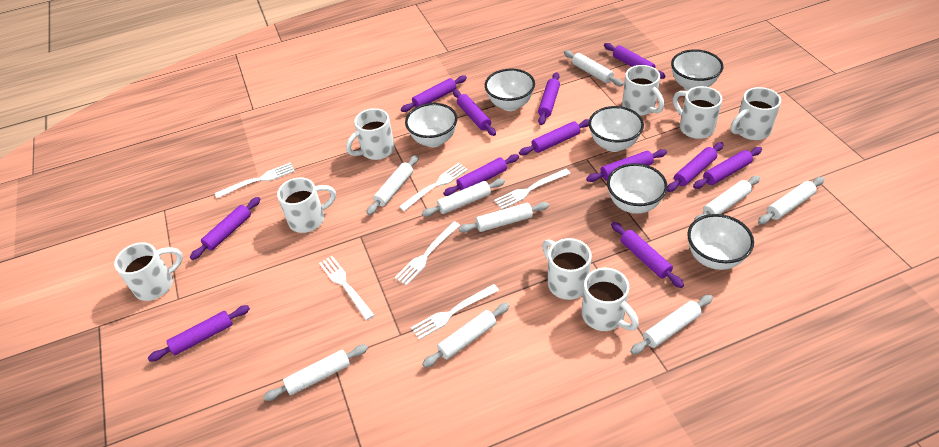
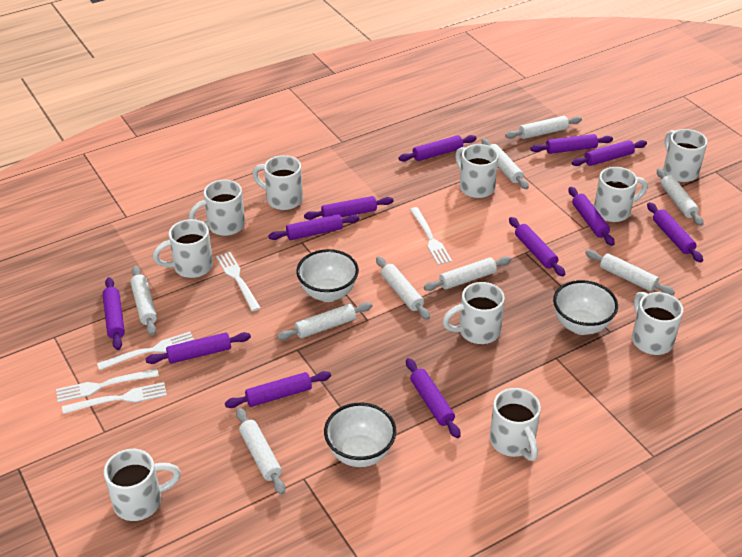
white bowl: [405,103,457,147] [485,69,535,111] [589,106,644,152] [607,163,667,214] [671,49,724,91] [687,214,754,270] = 6 -> [296,249,359,302] [324,403,396,467] [553,280,618,335] = 3
white fork: [215,162,295,198] [319,256,374,320] [395,221,460,285] [399,163,468,211] [411,284,499,340] [494,169,571,210] = 6 -> [56,369,159,403] [62,382,167,414] [97,332,194,370] [216,252,260,311] [410,207,452,265] = 5
white mug: [114,242,183,301] [277,177,336,233] [346,108,395,160] [542,238,592,300] [582,268,639,331] [622,65,664,116] [673,86,722,139] [731,87,781,140] = 8 -> [104,449,181,521] [153,219,213,278] [189,180,245,236] [252,155,303,210] [442,282,505,344] [455,144,499,198] [490,388,541,461] [594,167,648,222] [632,291,683,355] [663,129,707,182] = 10

